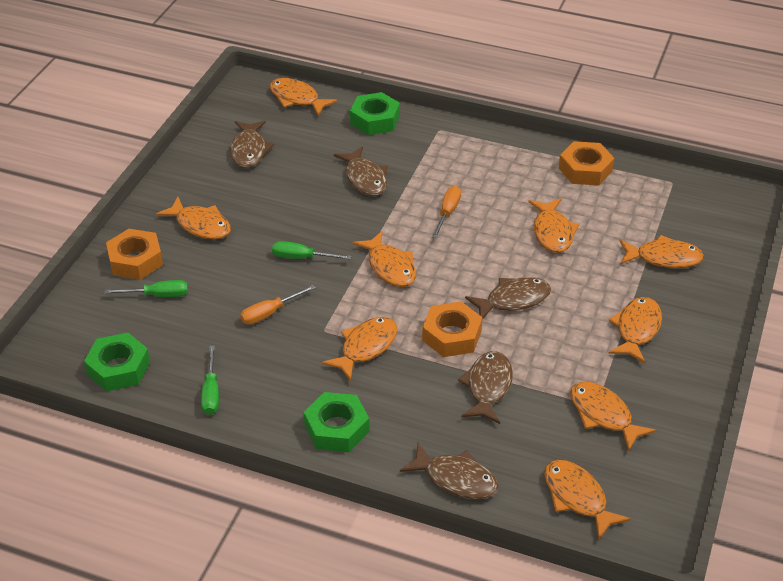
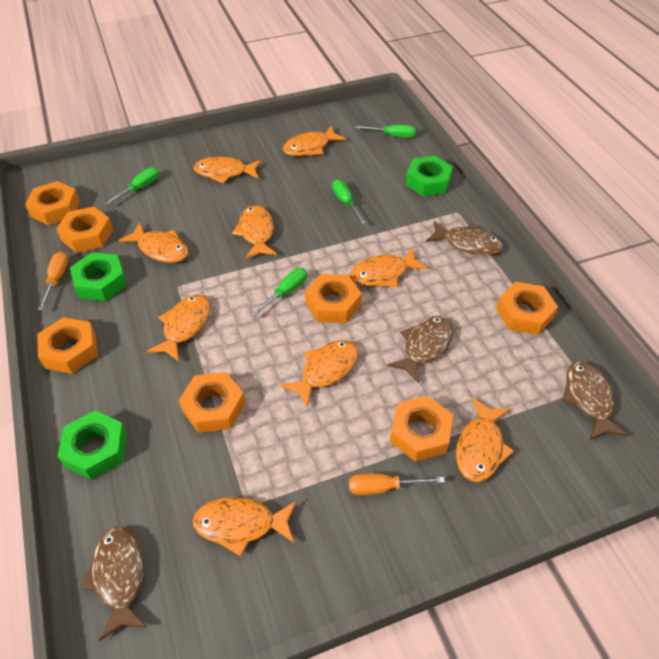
brown fish: [230,121,274,168] [334,146,387,196] [400,443,499,500] [458,351,513,424] [465,277,551,320] = 5 -> [81,526,148,641] [387,316,454,383] [426,221,503,255] [562,361,628,440] = 4
green screwdriver: [104,280,188,297] [201,346,219,415] [272,241,352,260] = 3 -> [104,167,159,205] [251,268,307,317] [332,179,366,224] [355,125,416,138] = 4
orange nut: [106,229,163,280] [422,301,483,357] [559,141,614,185] = 3 -> [25,181,80,226] [37,317,98,374] [56,207,113,253] [179,372,245,433] [305,274,362,323] [390,396,453,462] [496,282,558,335] = 7

